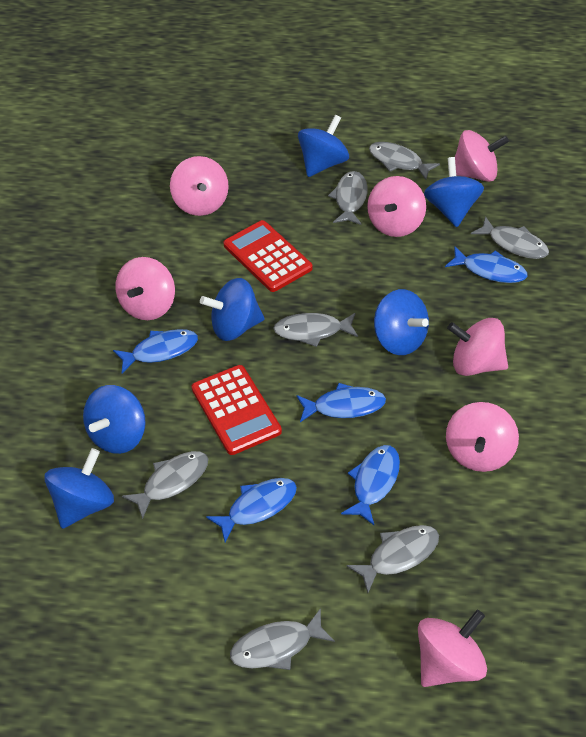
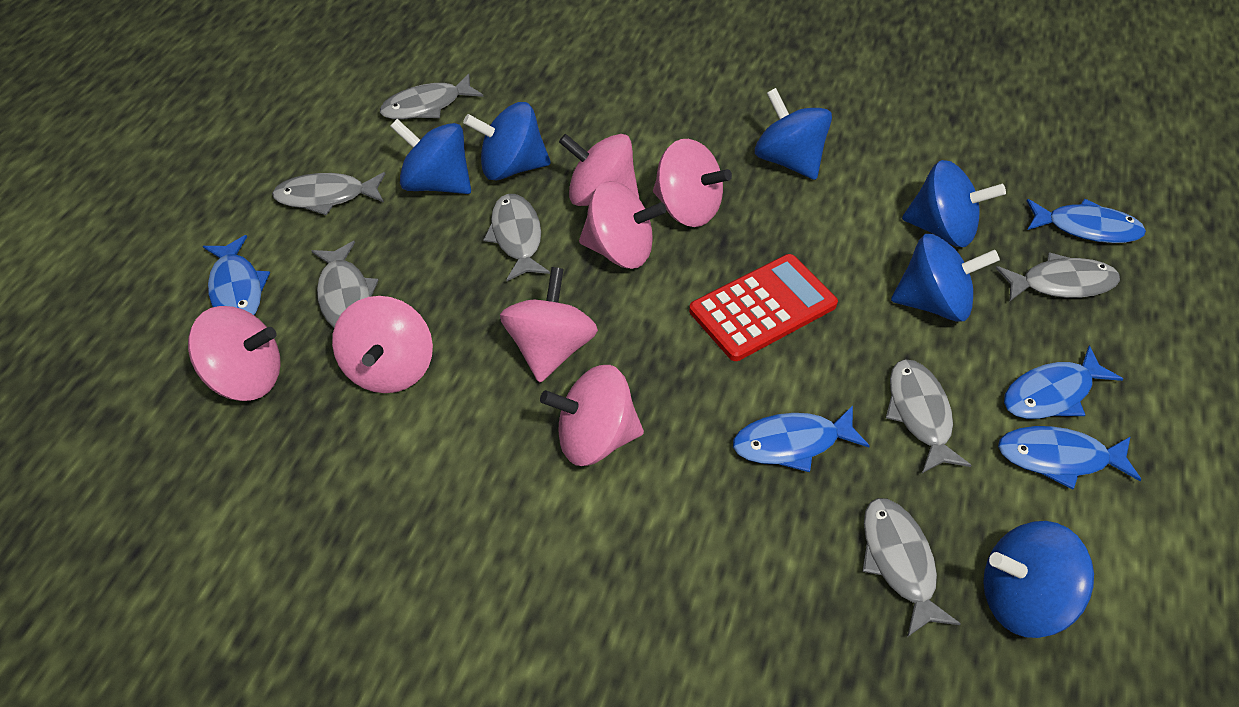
red calculator: [191,365,282,455] [223,220,313,292] = 2 -> [689,254,838,361] = 1

